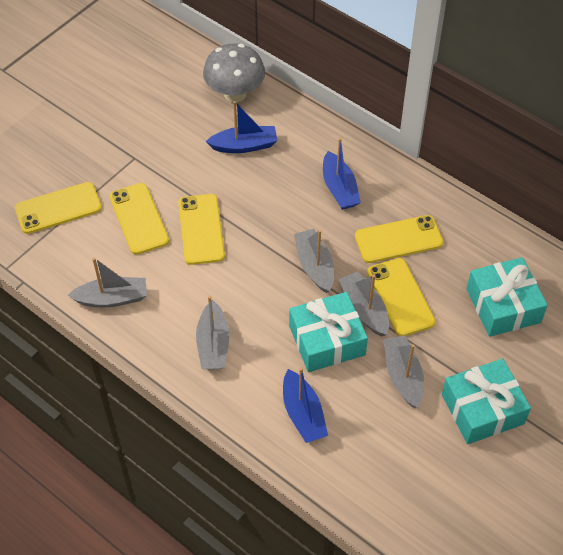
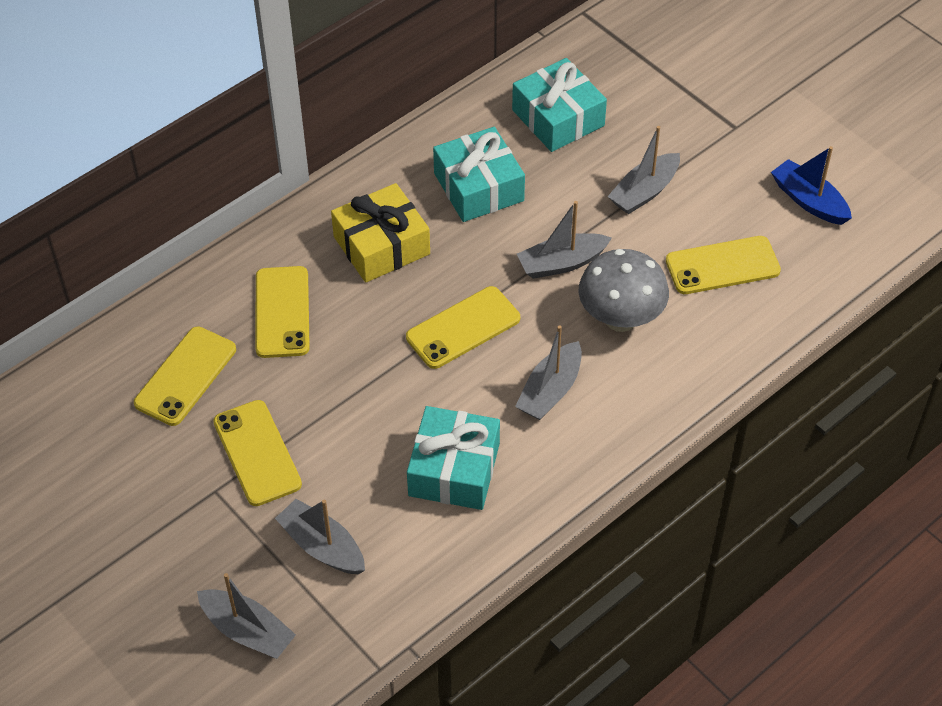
blue boat: [206,101,278,153] [283,368,328,443] [323,138,361,210] = 3 -> [771,146,852,225] = 1
yellow gift: none = 0 -> [331,183,430,283] = 1

